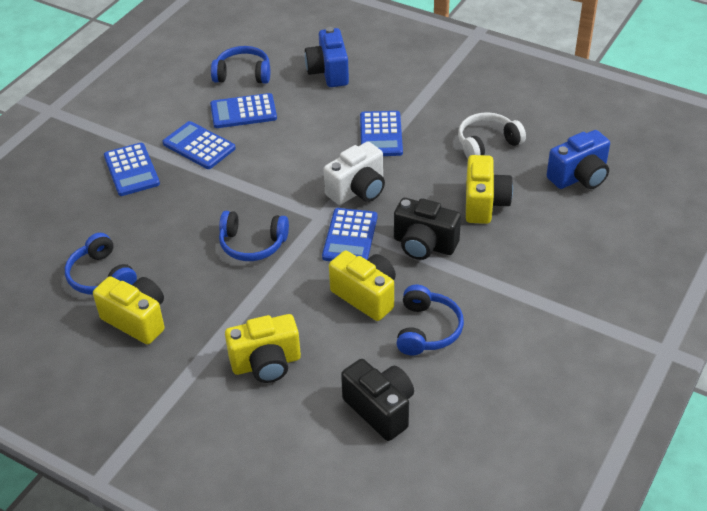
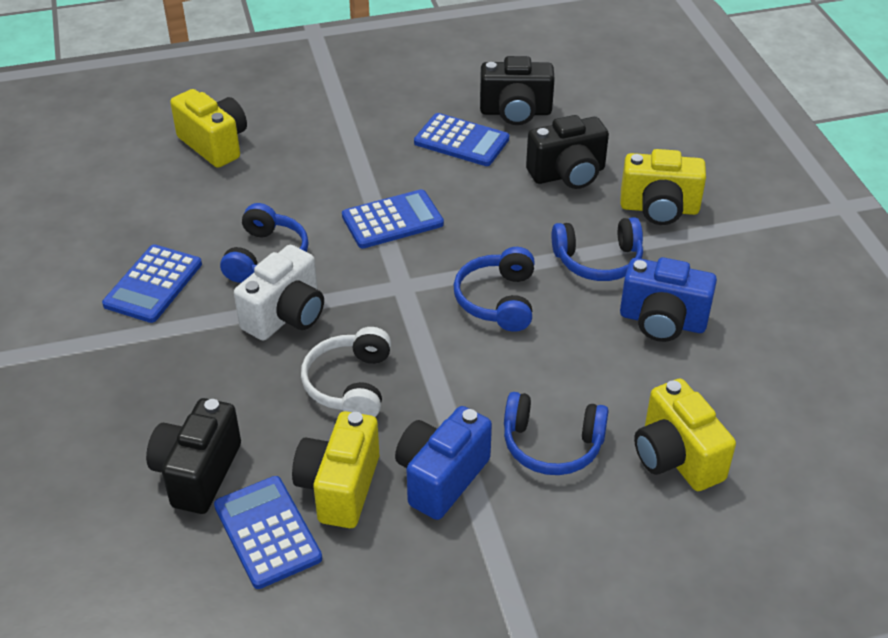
black camera: [341,359,414,441] [394,198,461,260] = 2 -> [146,398,241,514] [480,56,555,125] [526,115,609,189] = 3
blue calculator: [104,143,160,196] [163,121,236,169] [210,93,277,128] [322,208,377,261] [360,111,403,156] = 5 -> [102,244,202,323] [214,476,322,589] [342,189,444,248] [414,113,509,166] = 4

